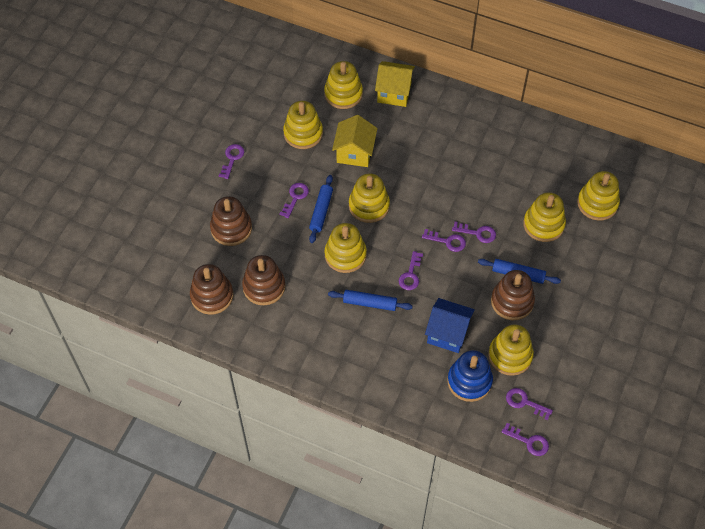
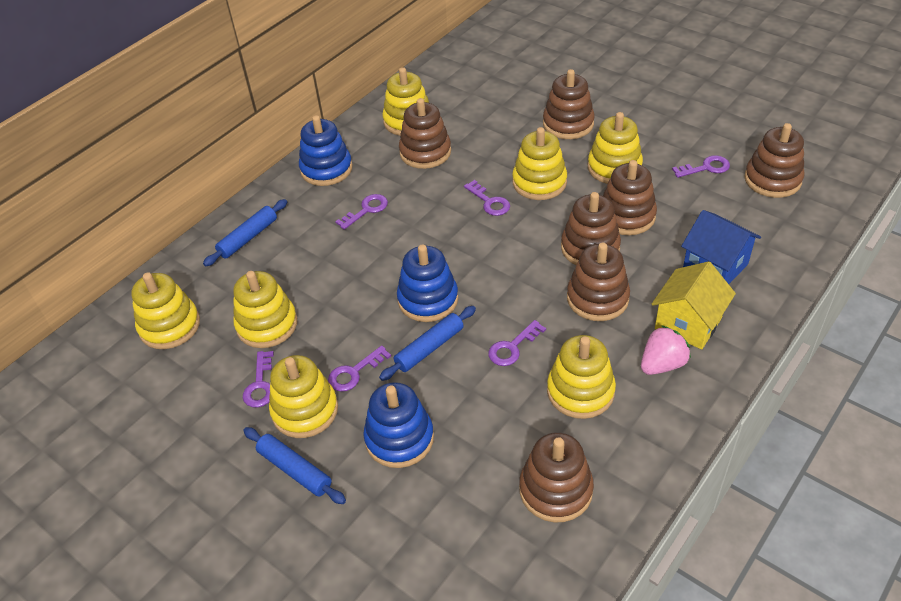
blue stacking toy: [447,350,493,402] = 1 -> [299,115,352,186] [363,382,434,468] [397,244,458,322] = 3
brown stacking toy: [190,264,233,315] [210,196,252,246] [242,255,286,305] [491,270,535,320] = 4 -> [399,98,451,169] [519,432,594,523] [543,69,595,139] [561,192,621,265] [567,243,630,321] [603,160,657,235] [744,123,804,198] = 7
pink strawberry: none = 0 -> [641,325,691,375] = 1
purple key: [219,144,244,179] [279,183,309,218] [399,251,423,290] [422,229,466,252] [452,222,496,243] [502,423,549,456] [506,388,553,420] = 7 -> [243,351,274,407] [328,345,391,392] [335,194,388,230] [464,180,510,216] [488,320,546,366] [672,155,730,178] = 6
yellow house: [332,115,377,167] [375,61,415,107] = 2 -> [652,261,736,349] = 1

